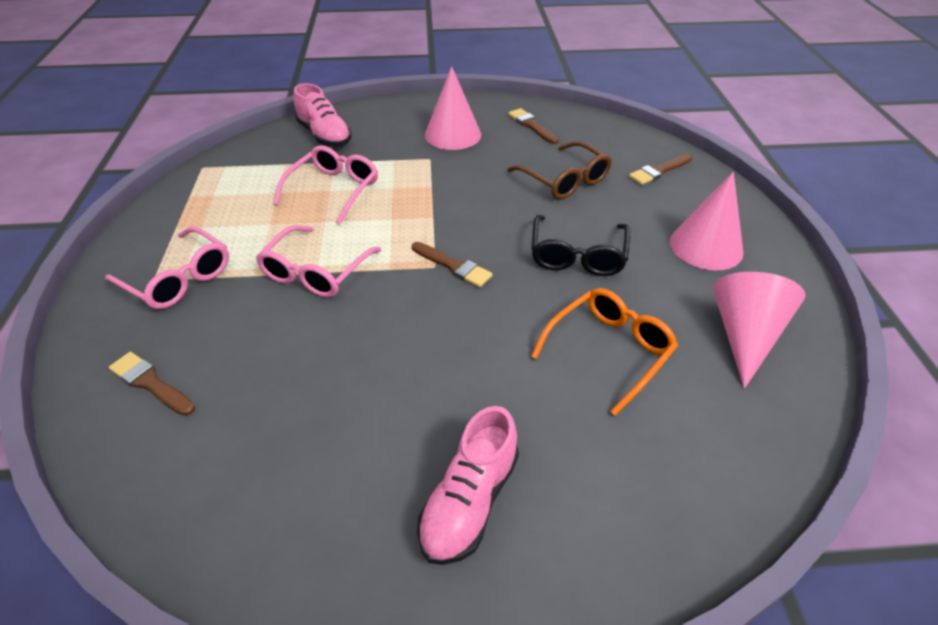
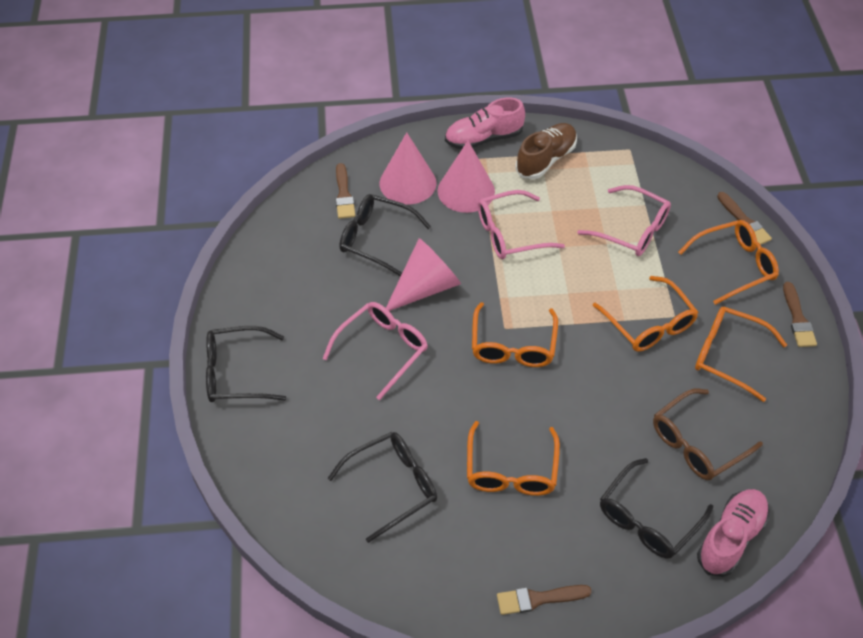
black glasses: [531,215,630,276] = 1 -> [206,326,286,402] [327,432,437,543] [339,194,431,277] [600,458,713,559] = 4
brown shoe: none = 0 -> [515,123,577,179] = 1
orange glasses: [531,288,678,416] = 1 -> [467,421,560,496] [472,302,558,367] [592,276,698,352] [678,220,779,305] [695,307,787,402] = 5

